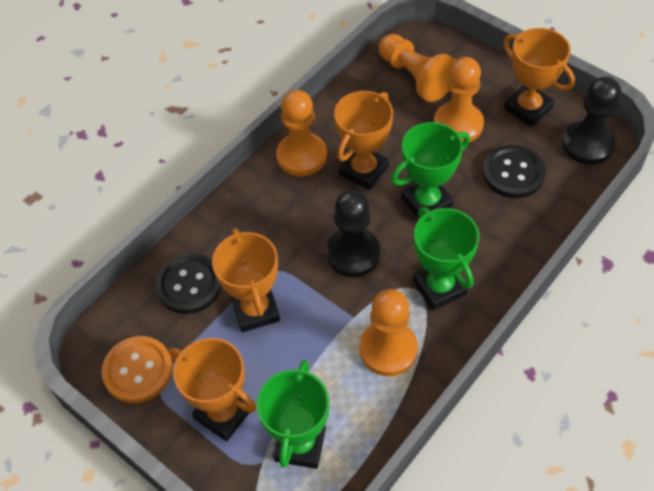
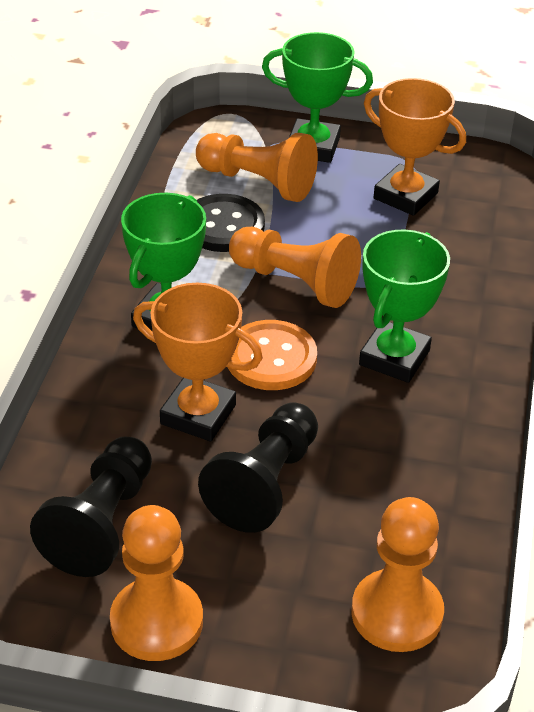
black button: [155,253,222,314] [483,145,546,198] = 2 -> [197,194,265,252] = 1
orange trophy: [170,338,256,441] [212,228,280,332] [334,91,393,190] [503,28,575,127] = 4 -> [133,283,263,441] [364,78,466,216] = 2

